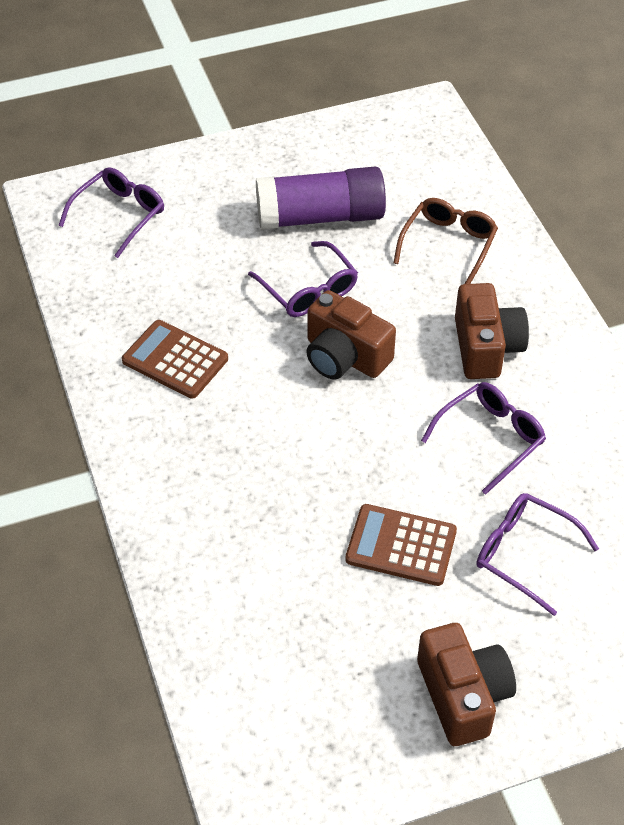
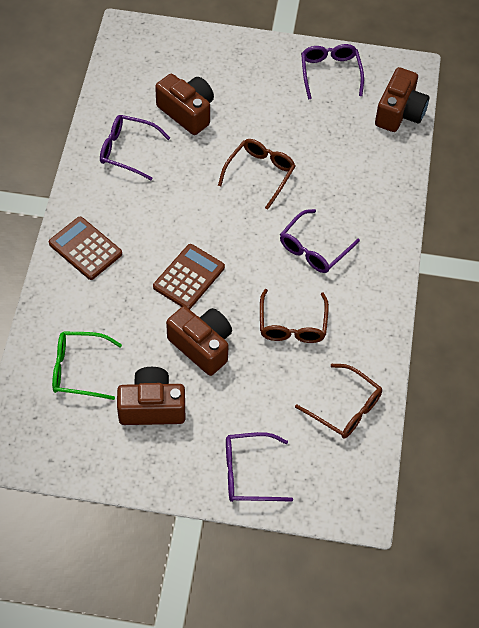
brown camera: [306,290,396,379] [417,623,516,746] [455,283,529,379] = 3 -> [117,367,185,425] [155,74,214,135] [166,306,232,376] [375,67,429,132] = 4
brown glasses: [394,198,498,284] = 1 -> [218,139,296,210] [260,289,329,343] [295,364,382,439] = 3
green glasses: none = 0 -> [52,331,122,400] = 1
purple glue stick: [256,166,386,230] = 1 -> none = 0

